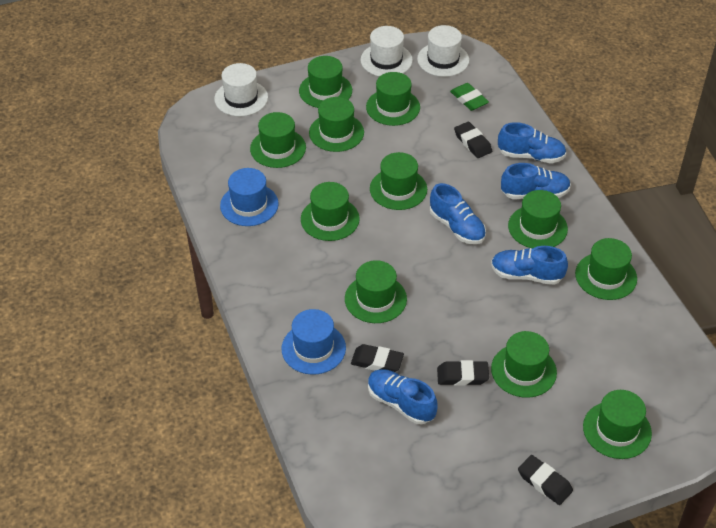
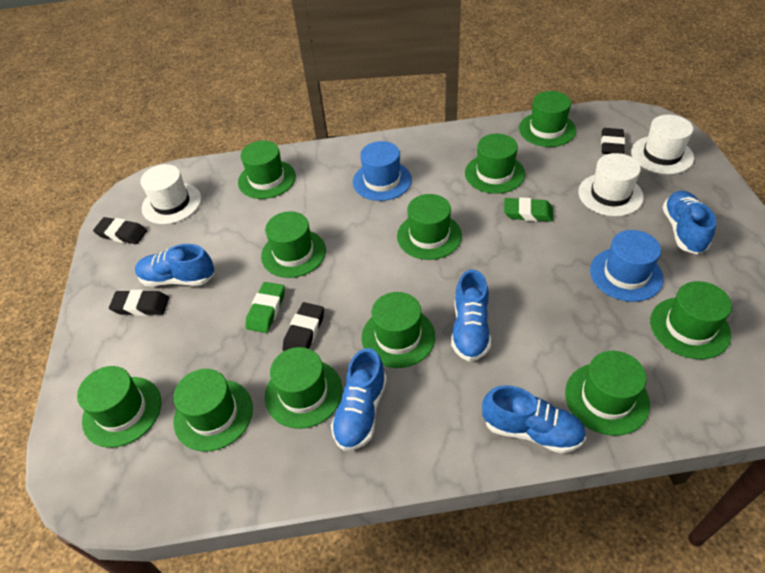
green eraser: [450,83,489,111] = 1 -> [245,282,285,333] [504,197,553,222] = 2

